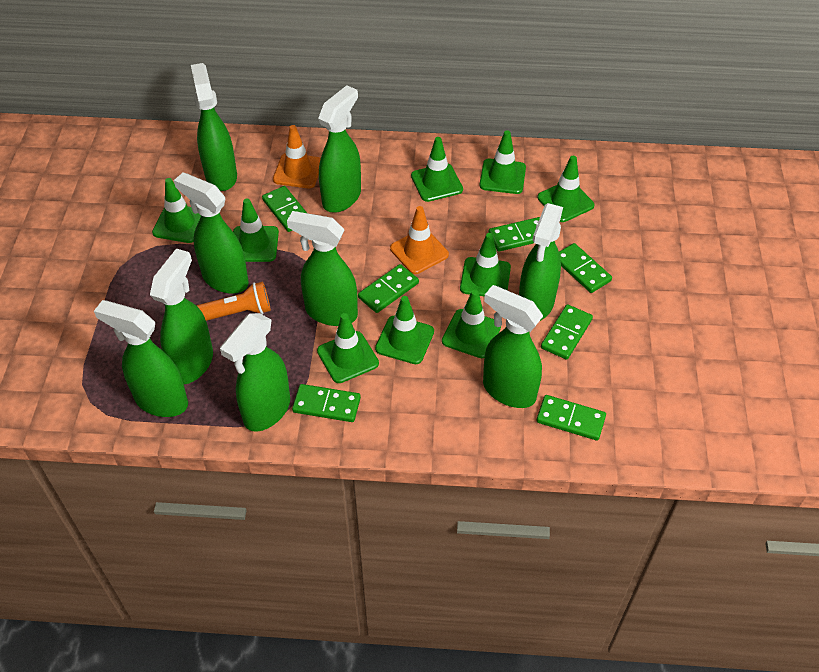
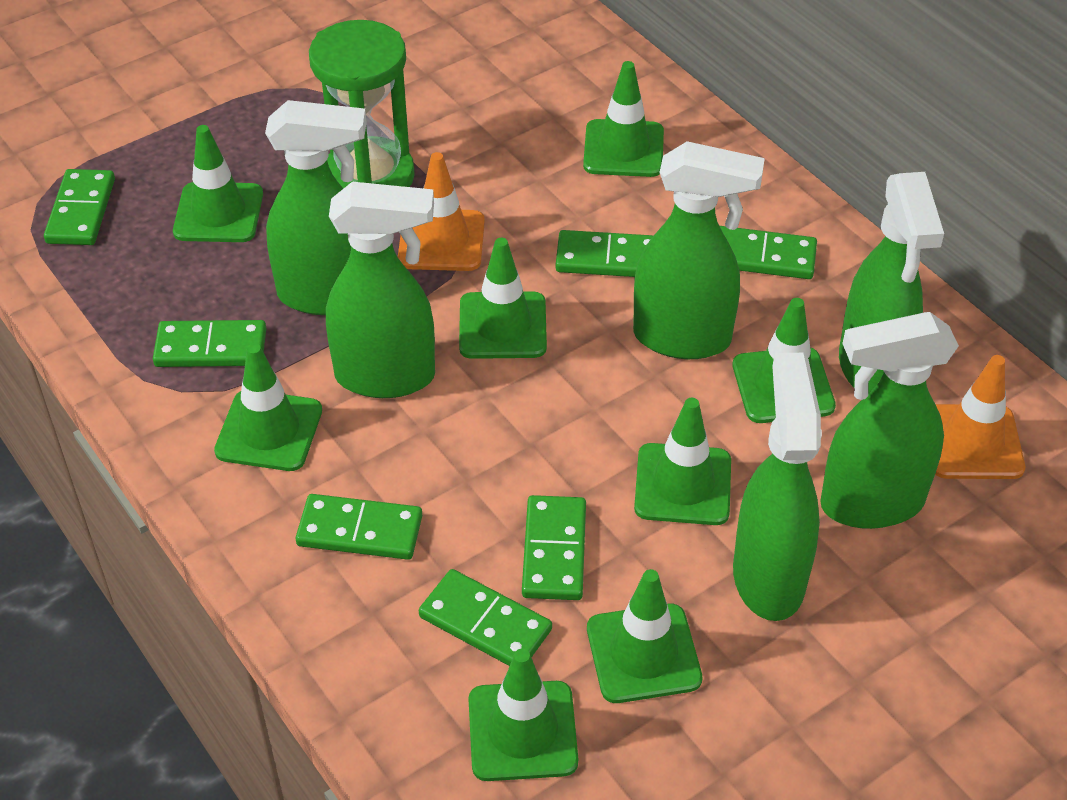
green hourglass: none = 0 -> [309,20,415,188] = 1
green spray bottle: [94,300,188,417] [150,248,213,384] [174,172,249,294] [191,63,237,191] [220,313,290,432] [287,211,358,326] [318,85,361,213] [483,285,543,408] [519,203,563,321] = 9 -> [265,100,367,315] [326,182,435,398] [633,141,765,359] [733,353,822,621] [820,312,959,529] [839,172,944,394] = 6
green traffic cone: [152,178,201,243] [233,199,279,262] [317,313,379,383] [375,296,434,364] [411,137,463,202] [442,289,501,358] [460,233,511,297] [479,130,526,194] [537,156,595,222] = 9 -> [173,125,263,242] [214,343,322,471] [459,238,547,359] [468,649,578,781] [583,61,664,177] [587,569,702,703] [634,398,731,525] [733,298,836,423] = 8
orange flashlight: [197,282,271,321] = 1 -> none = 0

